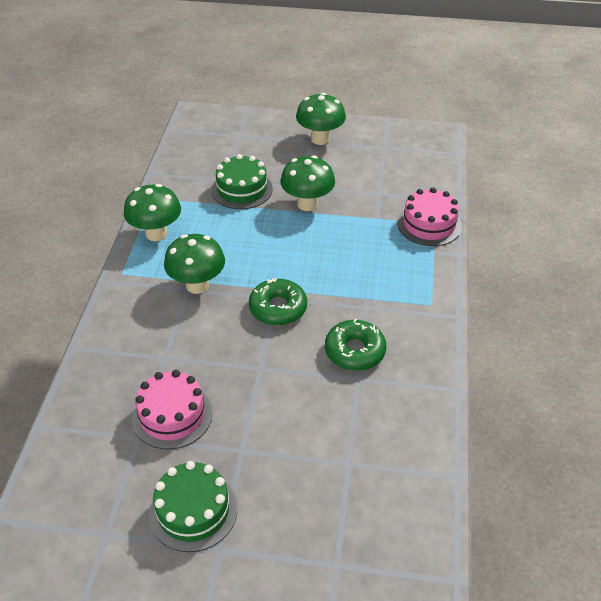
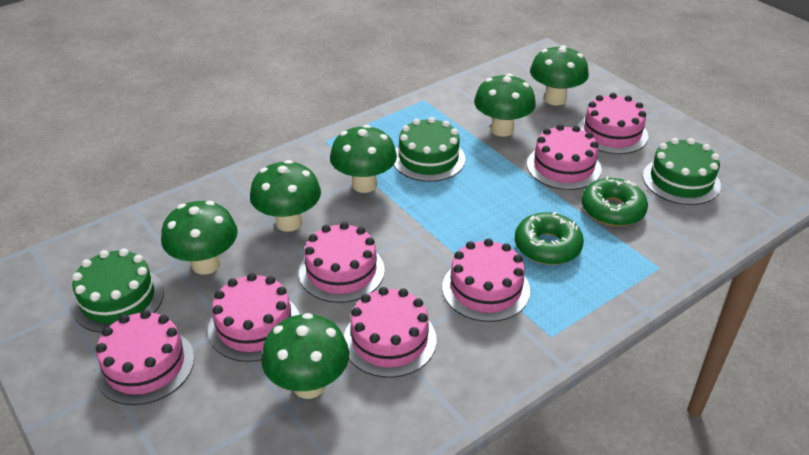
green cake: [149,461,238,552] [211,154,273,209] = 2 -> [72,248,164,333] [394,117,465,182] [643,138,721,205] = 3
green mushroom: [124,184,181,241] [164,234,225,294] [280,155,335,211] [296,93,346,145] = 4 -> [161,201,238,275] [250,160,321,232] [261,313,349,399] [330,125,397,193] [474,74,536,137] [530,45,589,105] = 6
pink cake: [132,370,213,450] [397,187,462,246] = 2 -> [95,310,194,405] [208,273,299,362] [299,222,385,303] [344,287,436,378] [442,239,530,322] [527,124,602,190] [578,93,648,154] = 7

